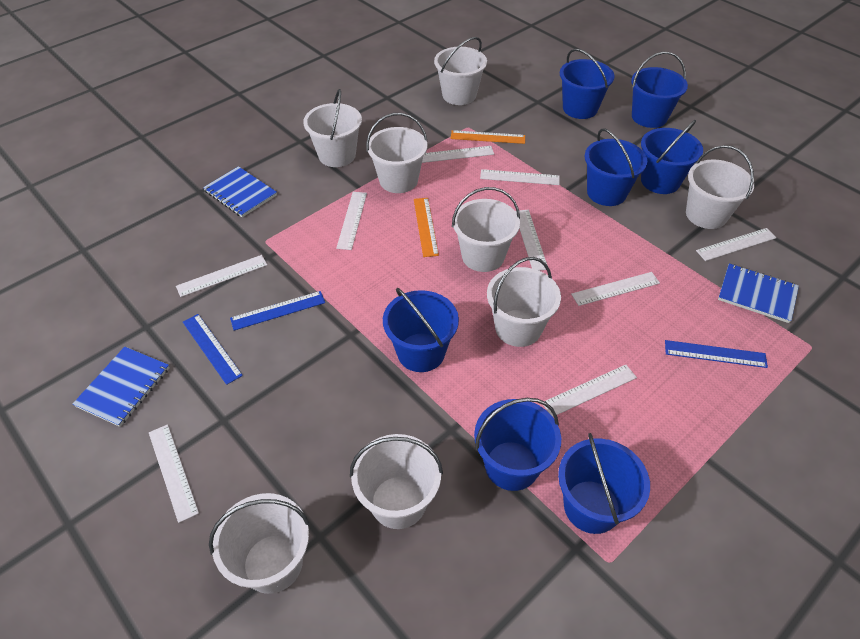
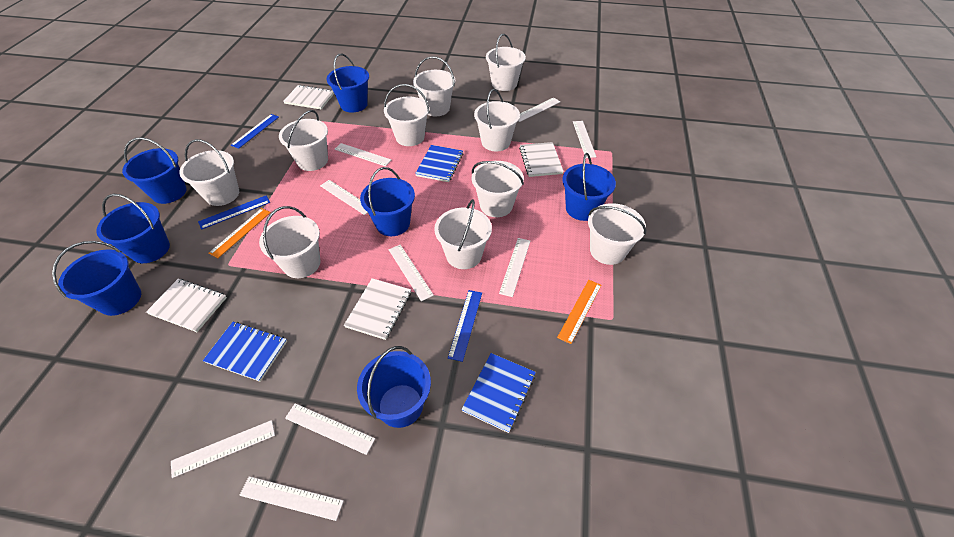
white bucket: [209,493,310,594] [303,89,362,167] [350,434,443,529] [366,113,427,193] [434,37,487,105] [452,187,520,272] [487,257,561,347] [686,145,754,229] = 8 -> [179,139,239,206] [259,206,320,278] [279,110,328,171] [384,84,430,146] [413,56,456,116] [434,199,492,269] [472,161,524,217] [474,89,520,151] [486,34,526,91] [588,203,646,265] = 10
white notebook: none = 0 -> [146,279,227,332] [283,85,334,110] [344,278,411,340] [519,142,564,177] = 4

